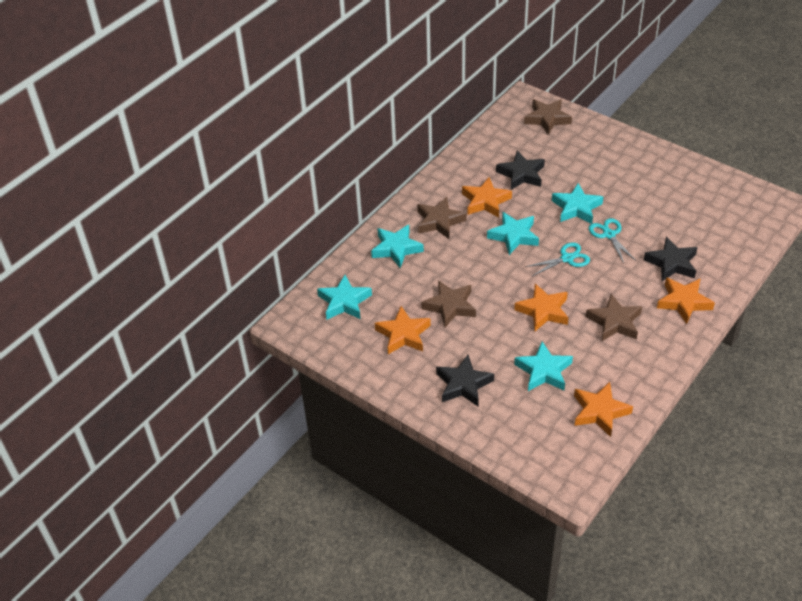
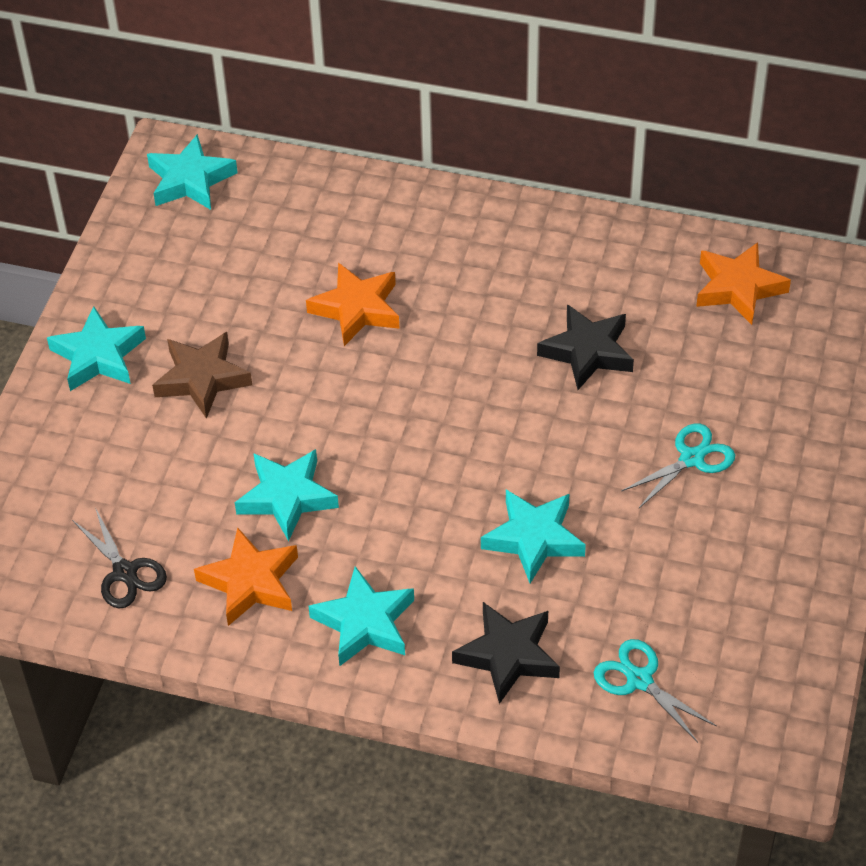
black scissors: none = 0 -> [72,509,167,608] = 1
black star: [436,355,494,406] [496,151,545,190] [644,237,698,281] = 3 -> [452,602,560,704] [537,304,634,390] = 2
brown star: [417,197,467,239] [421,280,476,327] [524,99,572,135] [586,294,642,341] = 4 -> [152,332,252,419] = 1
orange star: [375,306,431,354] [462,177,512,218] [514,284,568,331] [574,382,633,437] [657,277,715,324] = 5 -> [194,527,298,626] [306,263,400,346] [696,242,791,325] = 3

